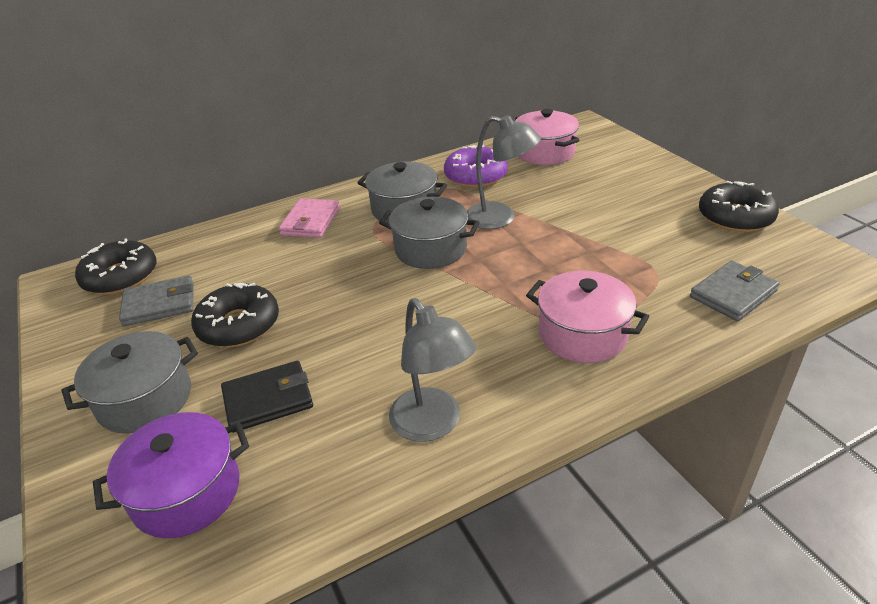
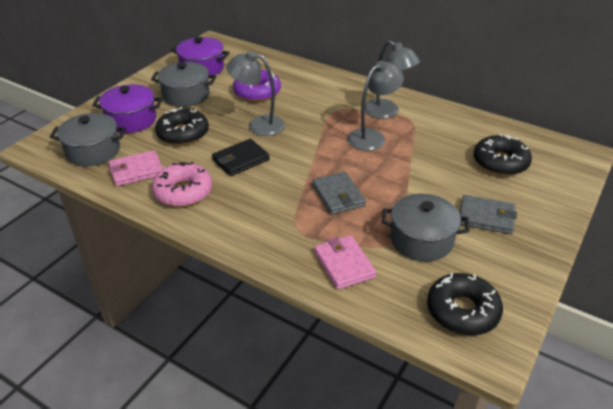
grey lamp: [389,298,476,442] [467,115,541,229] = 2 -> [227,51,285,136] [347,61,404,151] [365,40,420,119] = 3
pink donut: none = 0 -> [152,162,212,207] = 1
pink pot: [515,109,579,165] [526,271,650,363] = 2 -> none = 0
pink wallet: [279,198,340,238] = 1 -> [109,150,163,186] [314,235,377,290] = 2
purple pot: [93,412,249,538] = 1 -> [92,84,162,133] [171,37,230,75] = 2

